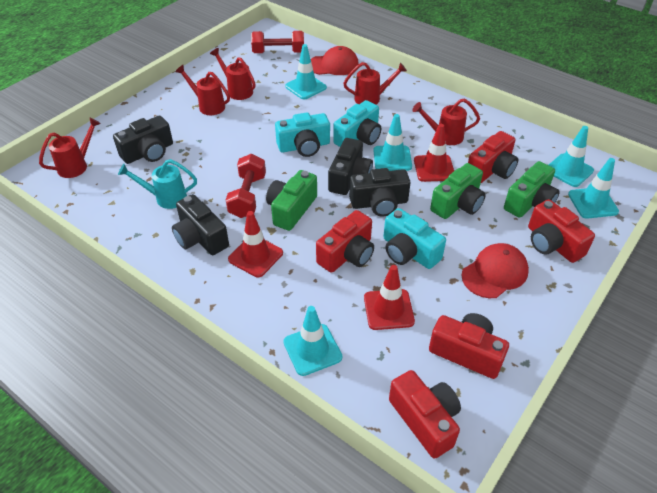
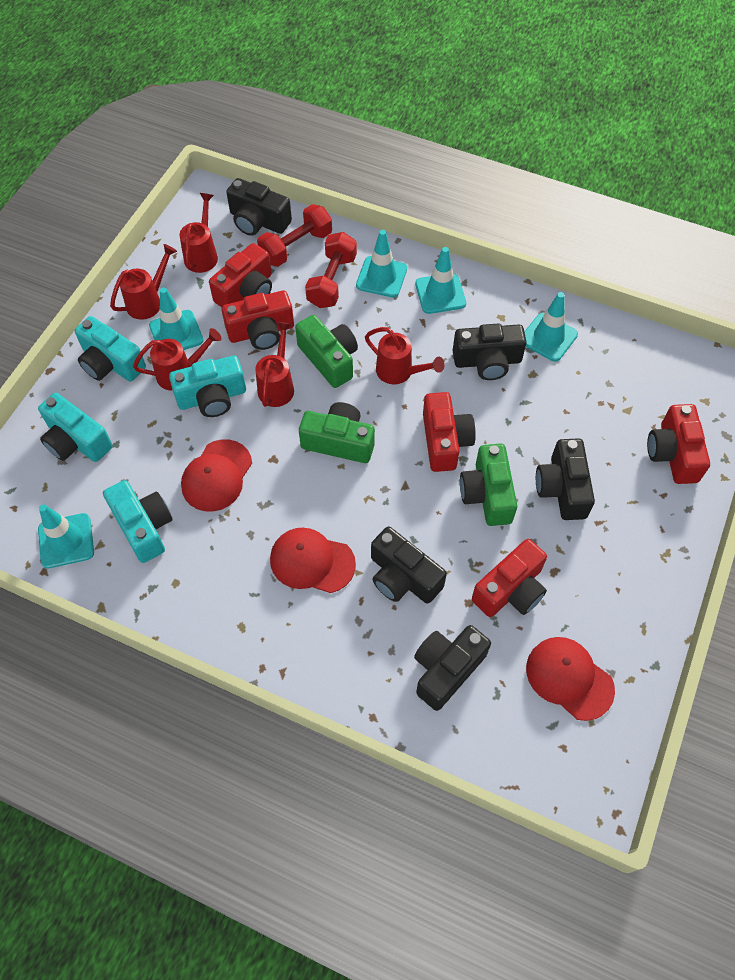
black camera: [113,116,173,164] [172,194,229,255] [328,138,373,195] [349,168,411,216] = 4 -> [226,178,292,236] [371,526,447,604] [414,625,491,711] [453,323,527,380] [536,438,595,520] = 5
red cap: [311,46,359,75] [461,243,529,298] = 2 -> [181,439,252,512] [270,528,356,593] [526,637,615,721] = 3
red traffic cone: [228,211,283,277] [364,265,415,330] [414,124,454,182] = 3 -> none = 0
turquoise camera: [275,112,330,157] [333,100,381,147] [383,208,446,269] = 3 -> [38,393,113,462] [75,316,146,381] [103,480,172,563] [169,355,246,417] = 4
turquoise watering can: [118,159,197,209] = 1 -> none = 0

